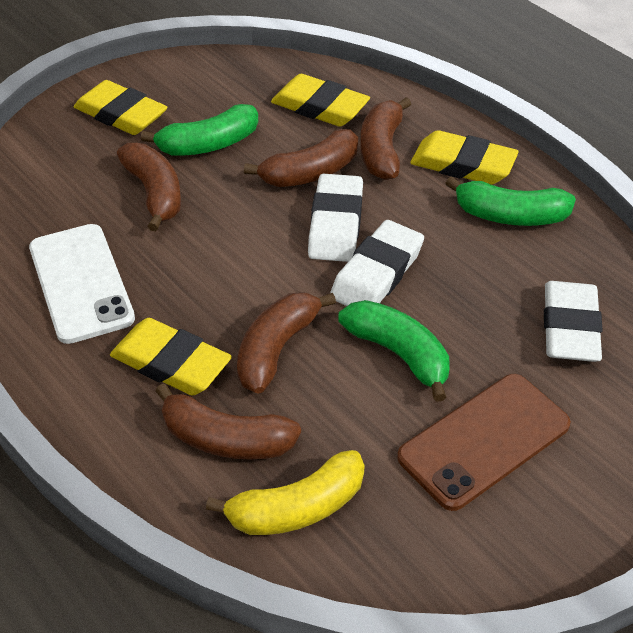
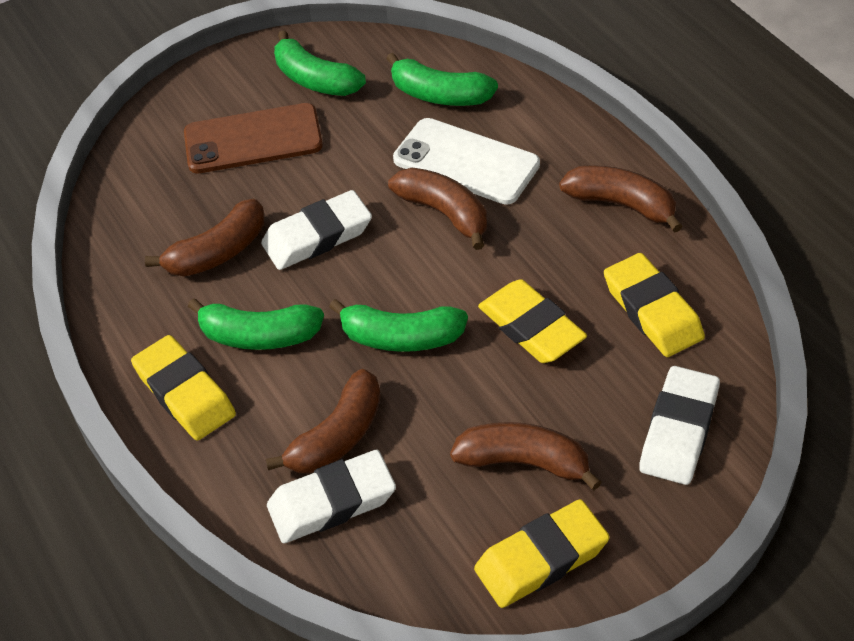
green banana: [141,104,258,156] [338,300,449,402] [445,176,576,226] = 3 -> [188,298,324,350] [274,30,366,96] [329,299,468,352] [386,53,498,106] = 4
yellow banana: [206,450,365,535] = 1 -> none = 0

